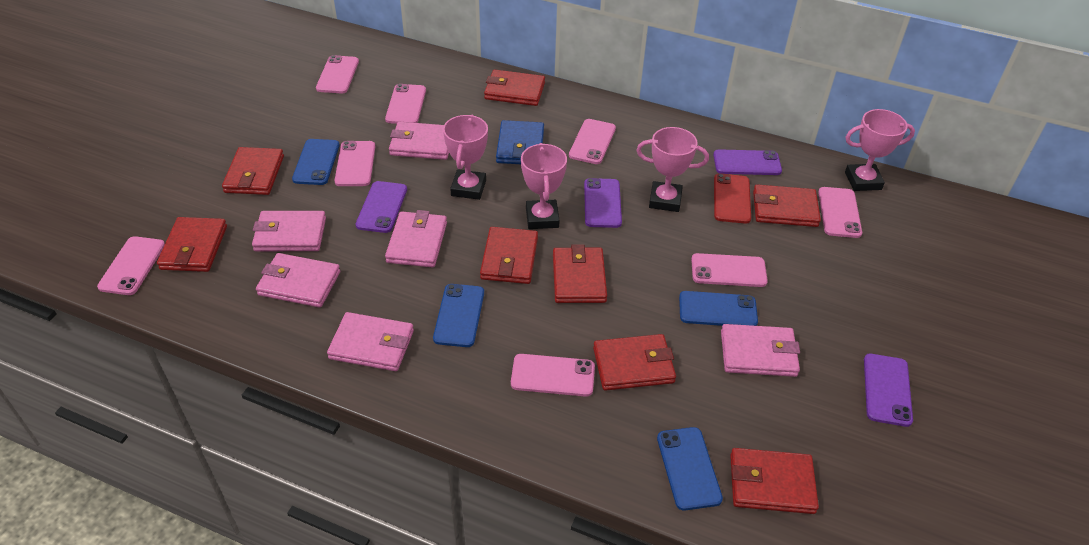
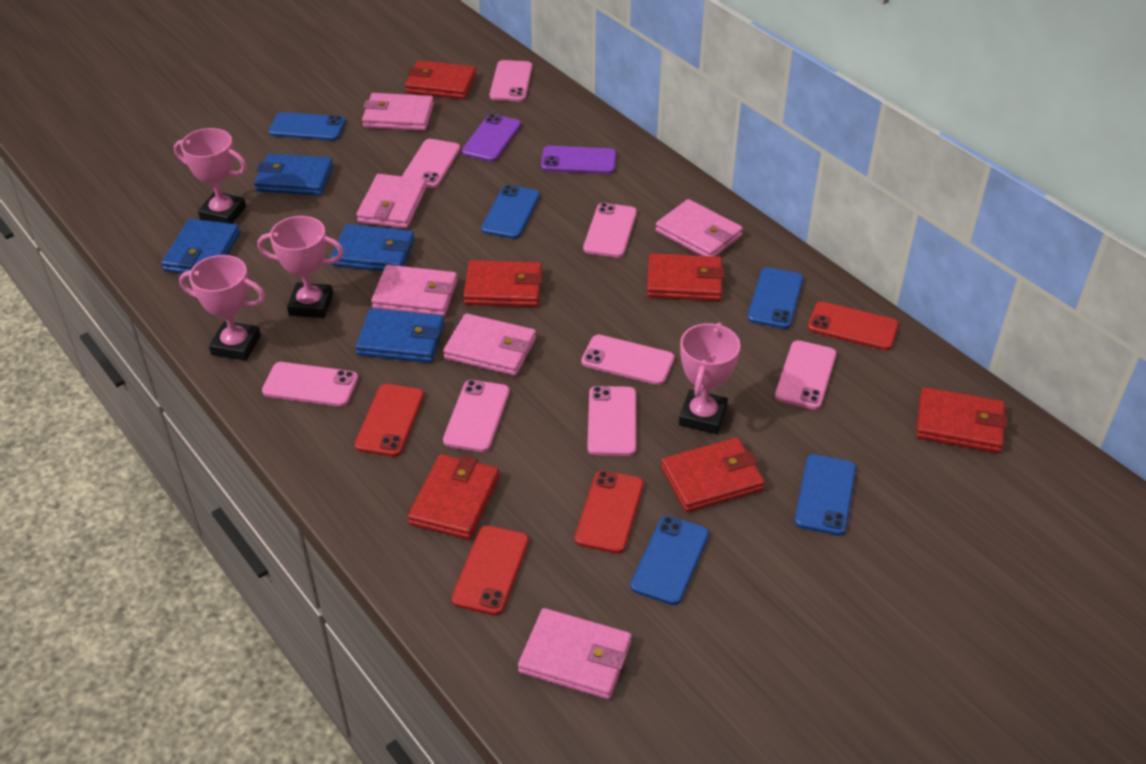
blue phone: [292,139,340,185] [433,284,484,347] [657,427,723,510] [679,291,758,326] = 4 -> [269,112,346,141] [481,185,540,239] [630,516,709,605] [747,267,803,329] [794,454,856,536] = 5
blue wallet: [496,120,544,164] = 1 -> [161,219,240,274] [254,153,333,196] [331,224,415,271] [355,308,444,363] = 4
purple phone: [356,181,407,233] [584,178,622,228] [713,149,782,175] [864,353,913,427] = 4 -> [462,114,521,162] [541,146,616,174] = 2
red phone: [714,173,751,224] = 1 -> [355,384,424,457] [452,525,529,615] [575,470,644,554] [808,301,899,350] = 4
red wallet: [157,217,227,272] [222,147,284,195] [480,227,538,284] [484,70,545,106] [553,244,607,303] [593,334,676,391] [730,448,819,514] [753,184,821,227] = 8 -> [405,60,476,99] [408,454,500,540] [463,260,543,307] [647,253,725,301] [661,438,765,512] [916,387,1008,453] = 6

